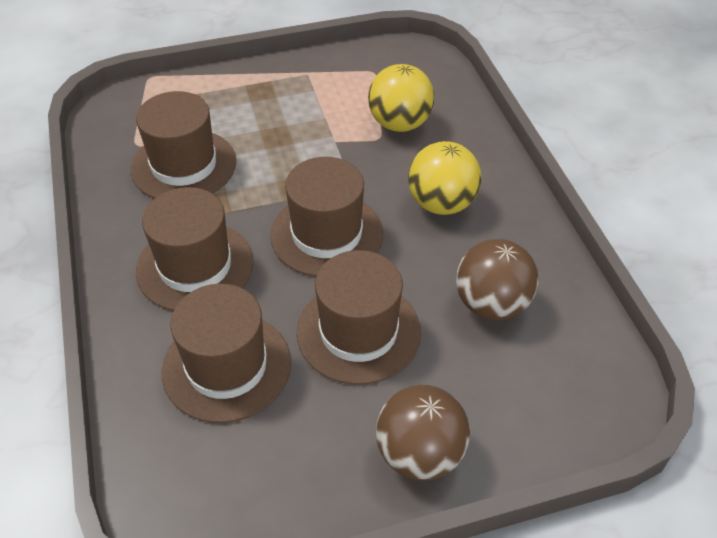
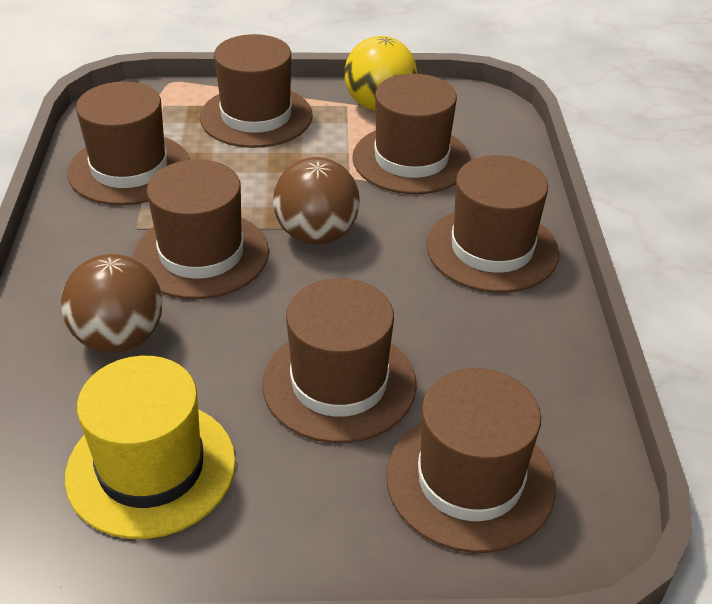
brown hat: [131,91,236,199] [136,187,254,311] [162,284,291,423] [270,157,383,277] [297,250,421,385] = 5 -> [67,81,190,205] [134,159,269,299] [200,34,312,148] [262,278,417,443] [352,74,471,194] [386,368,556,553] [426,155,559,293] = 7
yellow ball: [368,64,434,132] [408,141,481,215] = 2 -> [344,36,417,110] = 1
yellow hat: none = 0 -> [65,356,236,539] = 1

